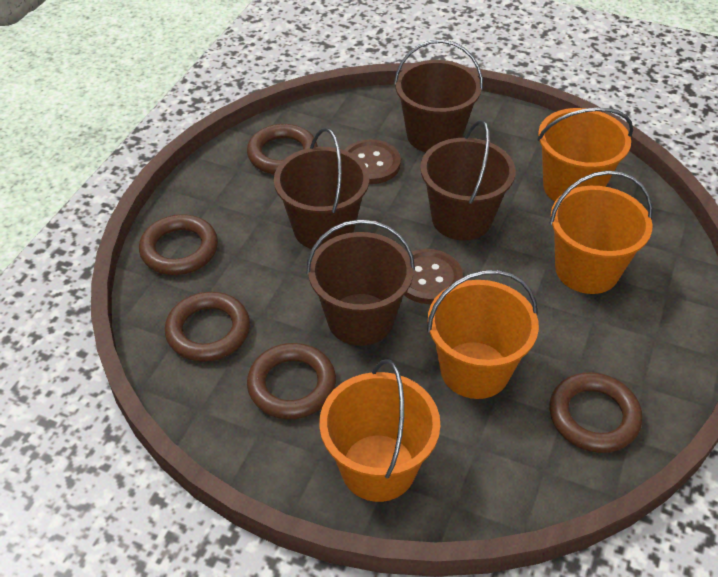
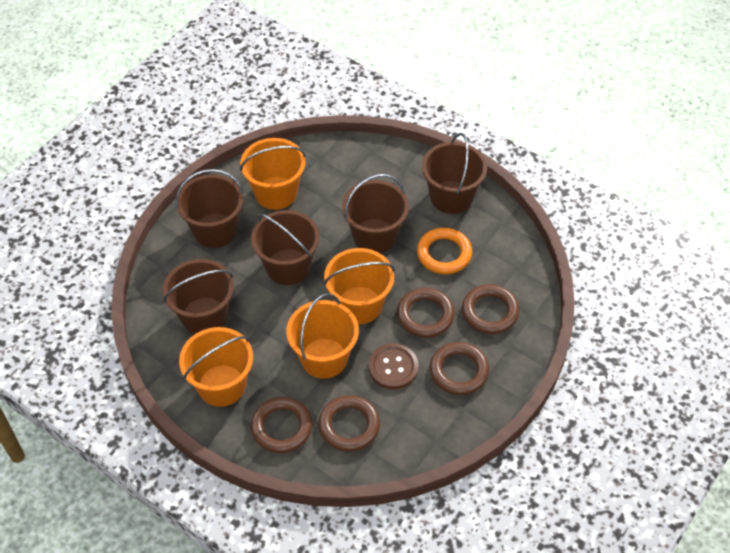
brown bucket: [274,128,369,250] [306,219,415,346] [394,39,483,152] [420,120,515,241] = 4 -> [163,259,234,335] [175,169,243,248] [251,210,320,285] [342,174,409,253] [422,133,487,214] = 5
brown button: [344,139,401,184] [404,249,463,304] = 2 -> [369,343,418,389] = 1
orange ring: none = 0 -> [417,228,472,274] = 1

